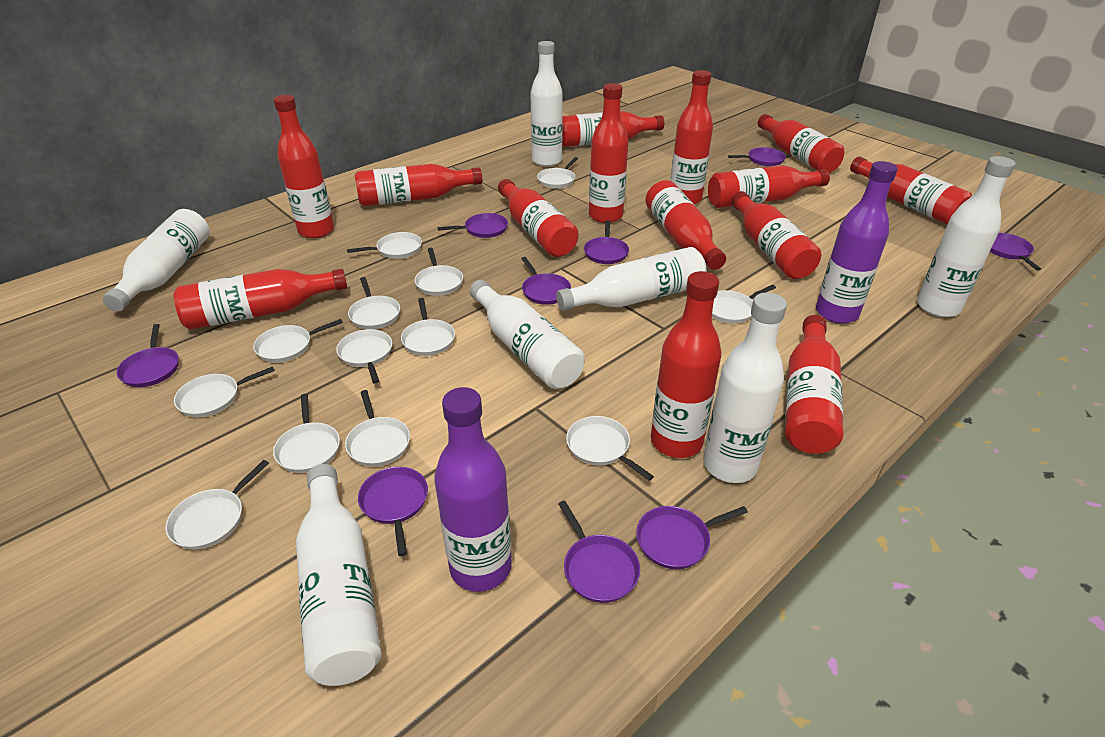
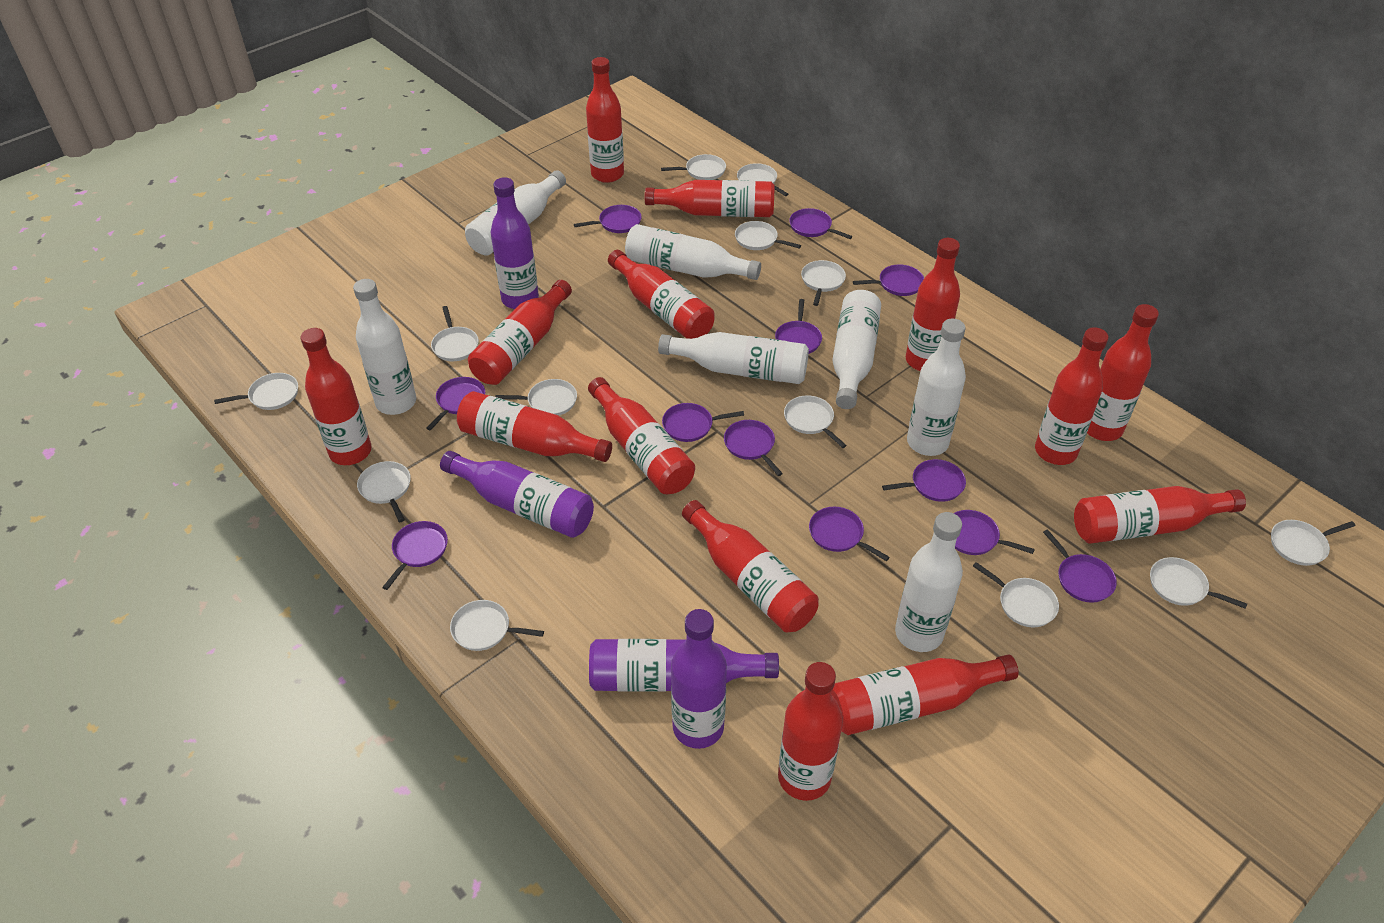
purple bottle: [434,387,512,592] [816,161,898,324] = 2 -> [440,451,594,538] [491,177,539,309] [589,639,779,692] [671,609,727,749] = 4
purple pan: [117,324,179,387] [358,467,428,556] [438,213,508,238] [521,257,571,305] [558,500,640,603] [584,220,629,264] [636,506,748,569] [728,147,786,166] [990,233,1041,271] = 9 -> [382,521,448,590] [426,377,485,430] [574,205,641,233] [662,403,744,442] [724,420,783,476] [775,299,822,354] [789,208,853,239] [809,507,890,561] [853,264,924,296] [882,459,966,502] [954,510,1035,555] [1043,529,1117,603] = 12

